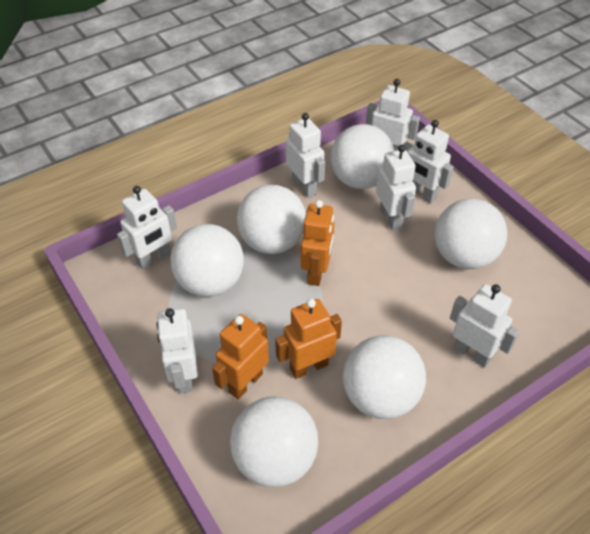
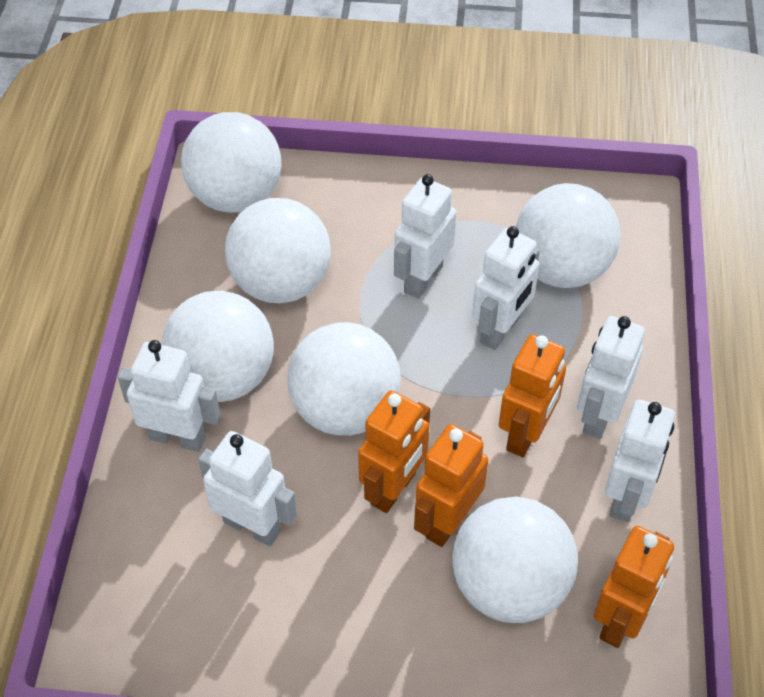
orange robot: [212,314,269,399] [275,299,342,379] [301,200,334,286] = 3 -> [358,390,430,513] [414,424,488,547] [499,334,566,457] [594,526,674,648] = 4
white robot: [117,186,177,270] [157,308,198,393] [286,113,325,198] [366,79,420,151] [376,145,416,230] [403,120,453,204] [450,284,520,367] = 7 -> [118,340,220,452] [198,431,297,546] [394,174,457,299] [472,226,540,350] [577,316,645,439] [605,399,675,522] = 6

